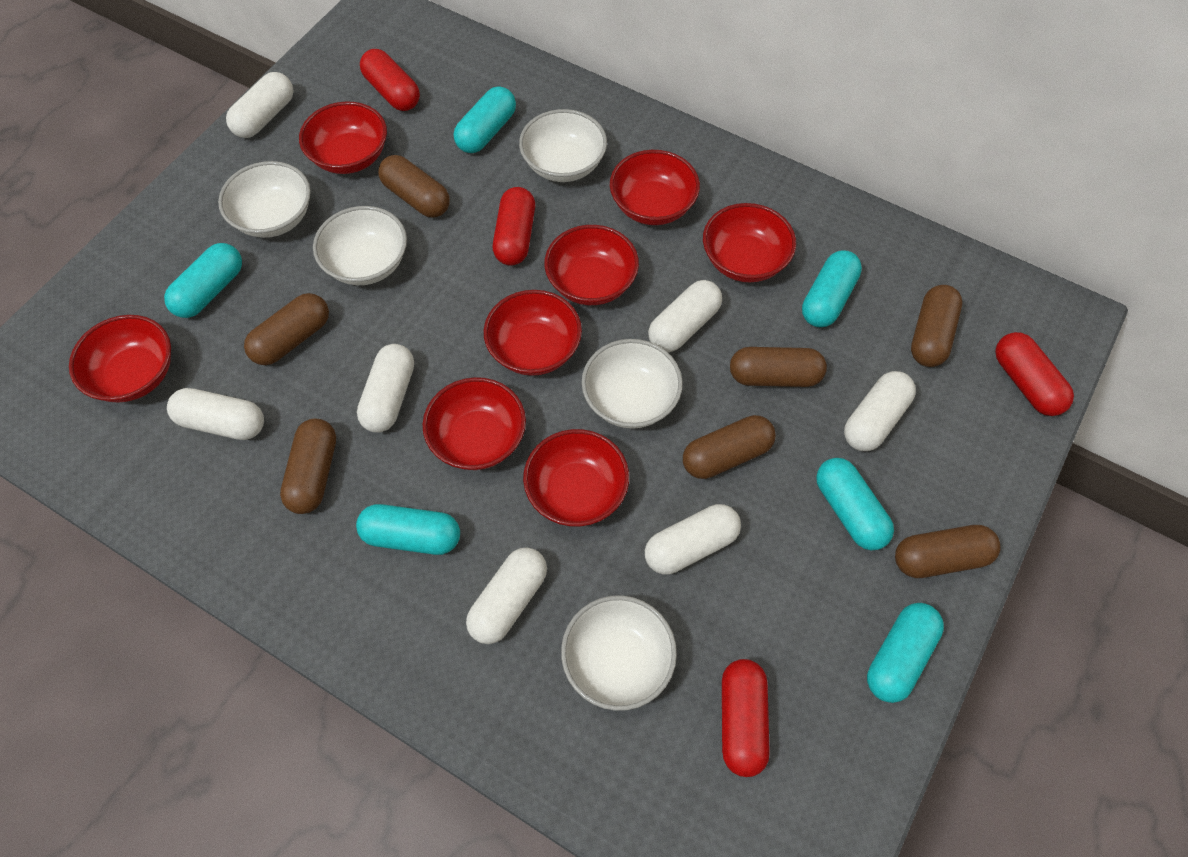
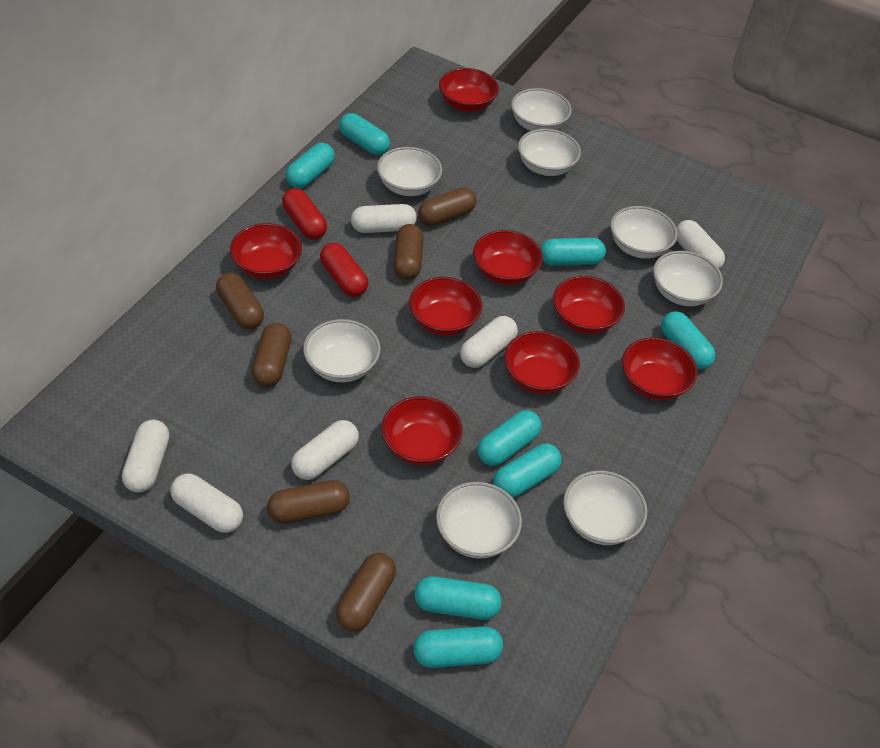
brown capsule: [244,293,329,365] [280,419,336,514] [378,155,450,218] [683,415,776,479] [730,347,827,387] [895,525,1000,578] [911,285,962,367] = 7 -> [216,272,264,329] [252,323,292,387] [267,480,350,524] [336,553,396,632] [394,224,423,280] [418,187,477,226] = 6
red capsule: [360,49,420,111] [493,187,535,266] [722,659,770,777] [995,332,1074,416] = 4 -> [282,188,327,240] [320,243,368,297] = 2
turquoise capsule: [164,243,242,318] [356,504,460,555] [454,87,516,153] [802,250,862,327] [816,458,894,550] [867,603,944,703] = 6 -> [286,143,335,188] [339,113,390,155] [413,626,503,668] [415,576,502,620] [477,410,542,466] [493,444,562,498] [540,238,606,266] [661,311,716,369] = 8
white bowl: [218,161,311,238] [313,206,407,285] [519,109,607,182] [561,595,677,711] [582,339,683,429] = 5 -> [303,319,380,382] [377,147,442,196] [436,482,522,559] [511,88,572,131] [518,129,581,176] [563,470,647,545] [610,206,678,259] [653,251,723,306] = 8
white capsule: [167,388,264,440] [226,72,294,138] [357,344,414,433] [466,547,547,644] [645,504,741,575] [648,280,722,352] [844,371,916,451] = 7 -> [122,420,169,493] [170,473,243,533] [291,420,359,480] [351,204,417,233] [460,316,518,368] [676,220,725,269] = 6

